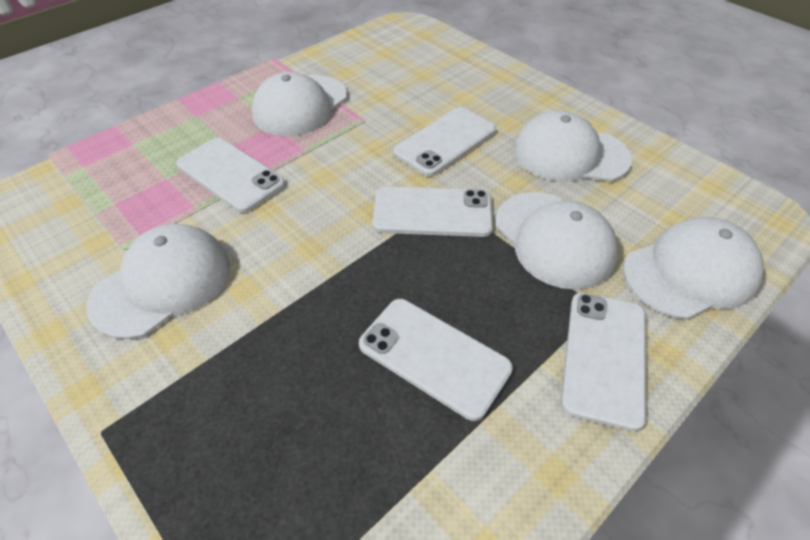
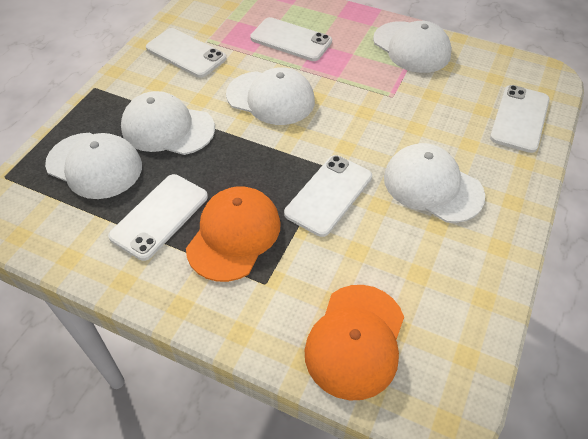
orange cap: none = 0 -> [186,186,281,282] [305,285,404,400] = 2

